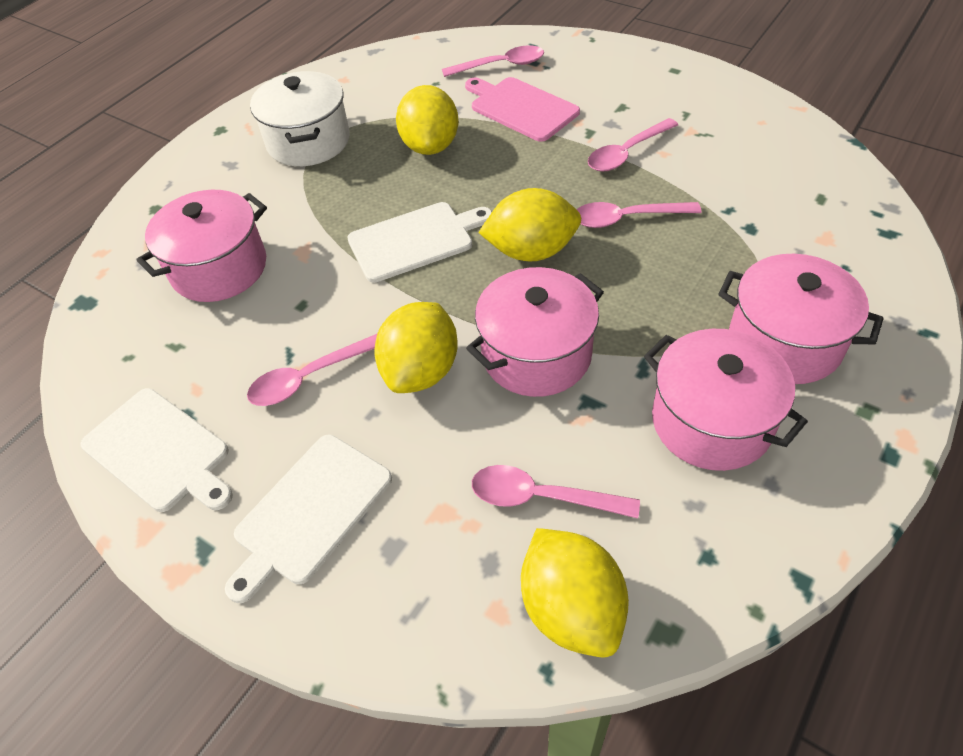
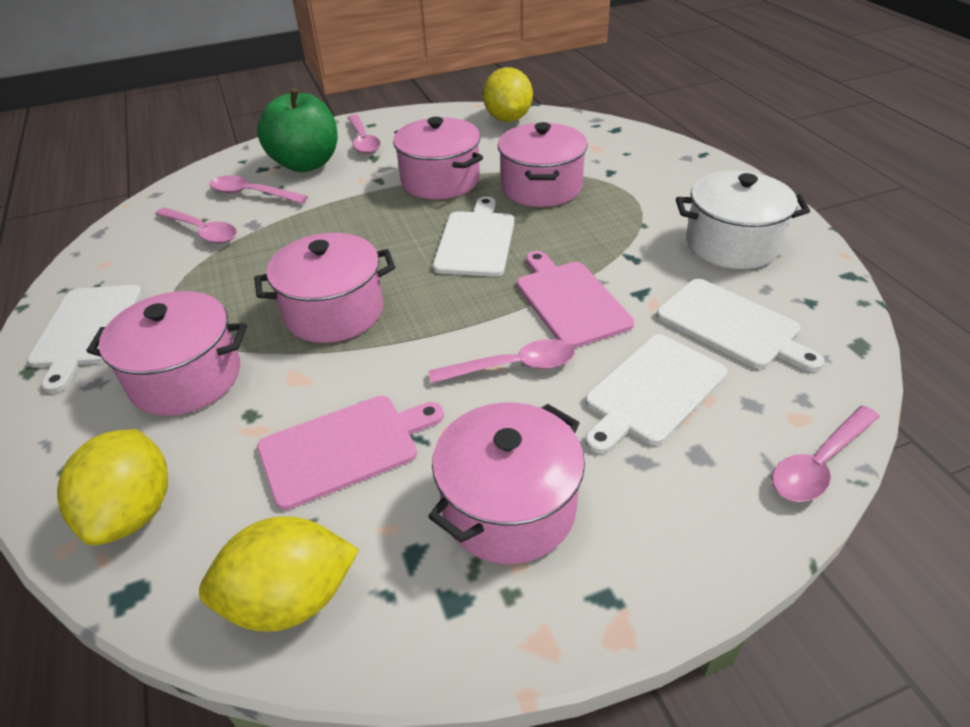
green apple: none = 0 -> [257,88,338,172] = 1
pink cutting board: [465,77,580,142] = 1 -> [257,396,444,510] [517,251,634,348] = 2
pink pot: [136,190,267,302] [466,267,604,397] [644,329,808,471] [718,254,884,384] = 4 -> [87,291,247,416] [254,233,395,343] [393,117,483,199] [428,403,585,564] [498,122,588,207] = 5
white cutting board: [81,388,233,512] [225,435,392,603] [347,202,492,283] = 3 -> [27,285,142,393] [433,197,515,277] [585,334,727,453] [656,279,824,372] = 4
yellow lemon: [374,302,458,393] [396,85,459,155] [478,188,581,261] [521,528,629,658] = 4 -> [57,429,168,546] [199,516,359,632] [483,67,533,122] = 3

